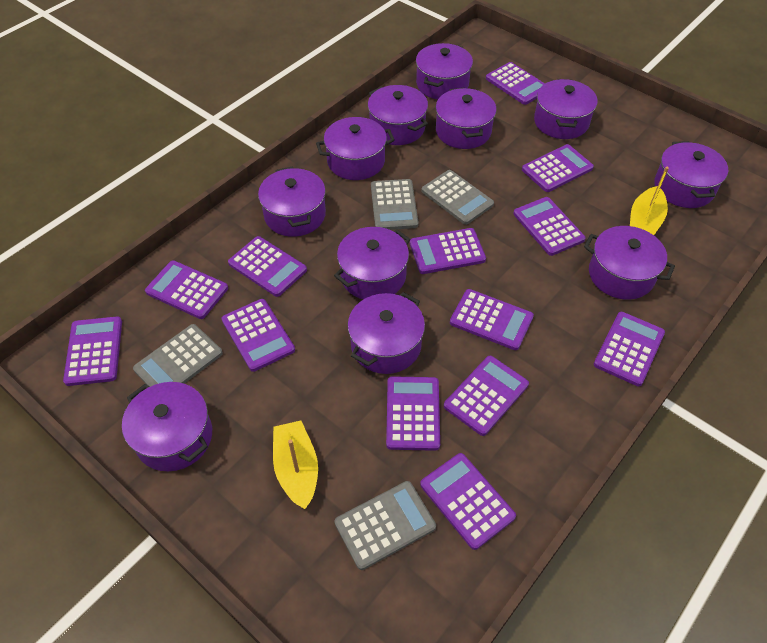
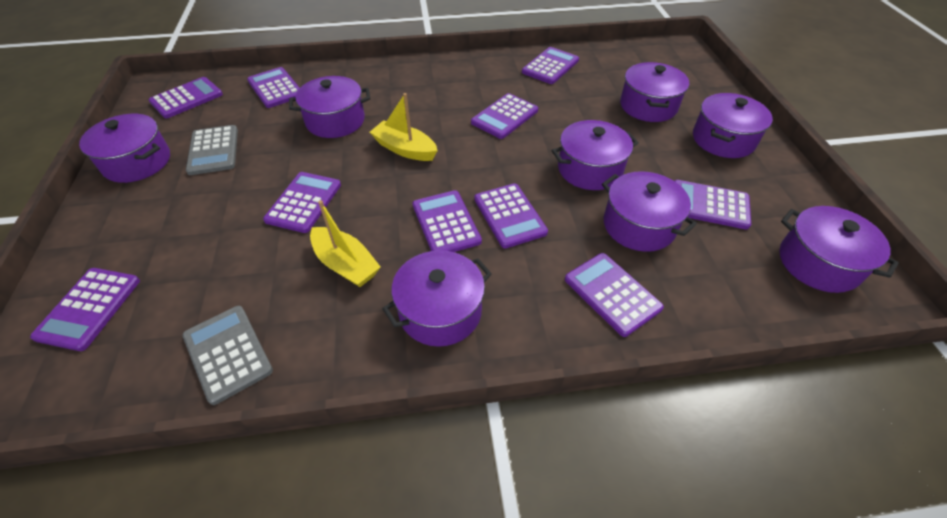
grey calculator: [133,324,223,387] [334,481,436,570] [371,179,419,230] [421,170,494,225] = 4 -> [182,306,273,405] [186,125,238,175] = 2
purple calculator: [63,316,122,386] [145,260,228,319] [221,299,295,372] [228,236,307,297] [386,376,440,451] [410,228,486,274] [420,453,516,550] [444,356,529,436] [450,289,534,350] [486,62,545,105] [513,197,586,256] [522,144,594,192] [594,312,665,386] = 13 -> [30,268,140,351] [149,77,223,118] [247,67,300,108] [263,172,341,233] [413,190,482,252] [471,93,538,139] [474,183,548,249] [522,47,579,84] [565,253,664,337] [675,180,751,230] = 10
purple pot: [122,382,212,471] [258,167,326,237] [316,117,395,180] [334,227,411,299] [348,292,425,374] [368,85,428,145] [416,43,473,99] [436,88,497,149] [534,79,598,139] [584,226,675,300] [654,141,728,208] = 11 -> [79,114,170,183] [289,76,371,138] [382,250,492,347] [551,120,639,190] [602,171,697,252] [620,62,689,122] [693,93,773,158] [780,206,899,293] = 8

